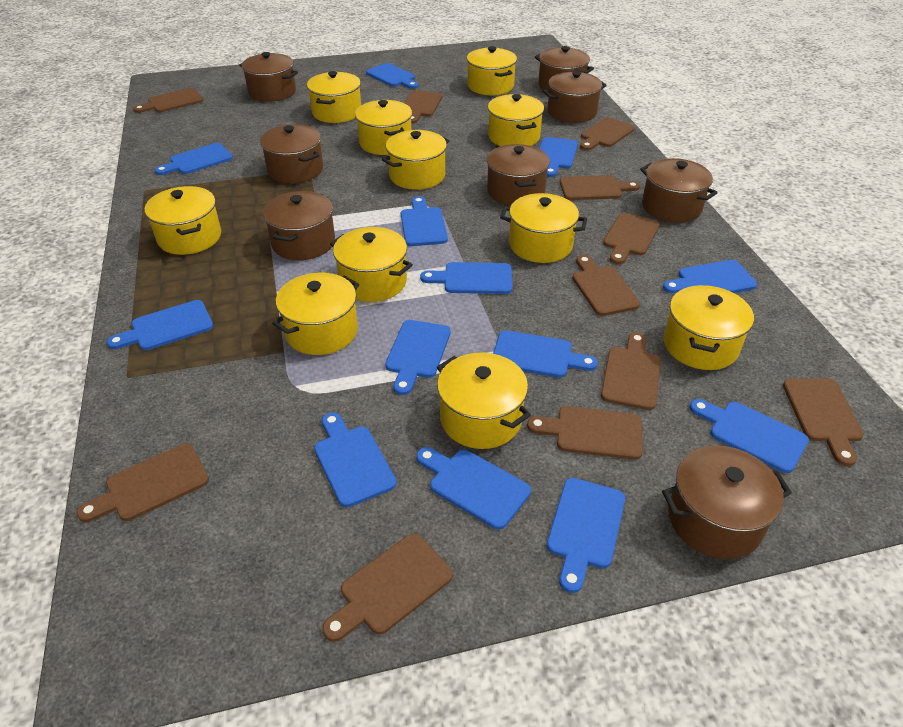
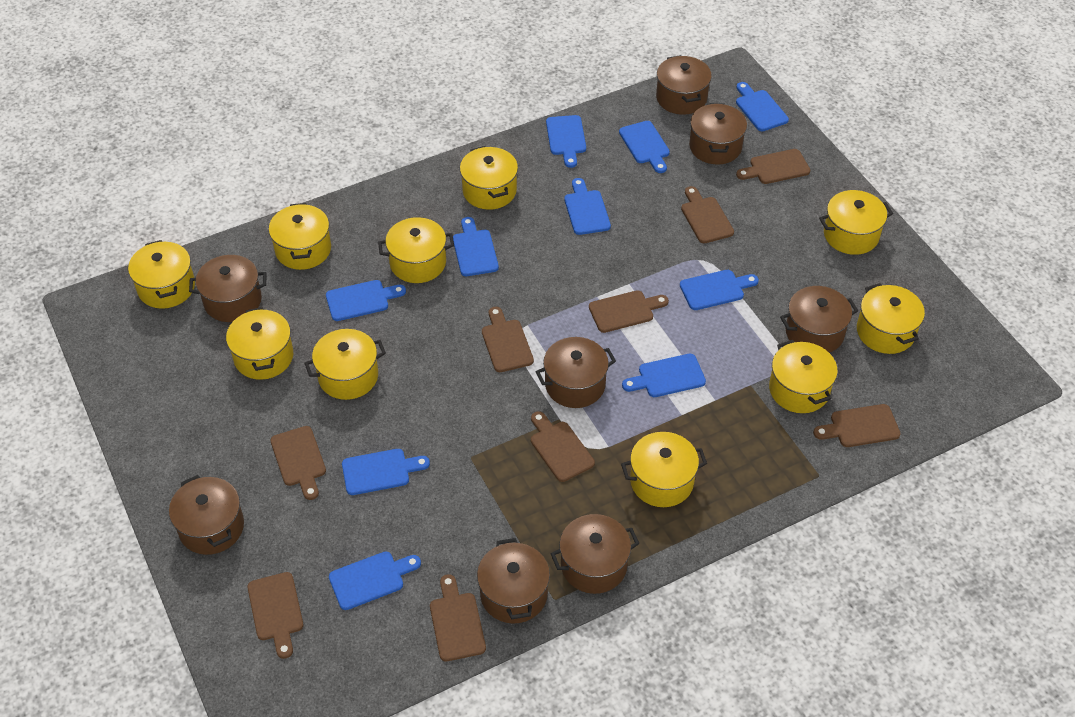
blue cutting board: [107,300,213,350] [155,143,233,175] [314,412,397,507] [366,63,418,89] [385,320,451,395] [401,196,448,246] [416,447,531,530] [420,262,512,294] [493,330,598,378] [539,137,578,177] [547,478,625,593] [663,260,757,293] [689,399,809,473] = 13 -> [326,280,406,321] [329,552,421,610] [342,449,430,495] [453,217,499,276] [546,115,586,168] [564,178,611,235] [619,121,670,173] [622,354,706,397] [680,270,759,310] [736,82,789,131] = 10
brown cutting board: [77,444,209,522] [133,88,203,113] [322,534,453,642] [404,91,442,124] [527,406,643,460] [560,175,640,200] [572,255,640,316] [580,117,635,150] [601,332,661,410] [603,213,660,264] [783,379,864,466] = 11 -> [248,572,303,659] [270,426,326,500] [430,574,486,661] [482,307,534,372] [531,411,595,482] [589,290,669,333] [681,186,734,243] [736,149,810,184] [813,404,901,447] = 9
yellow pot: [145,186,221,255] [272,273,359,355] [307,71,361,123] [330,227,413,302] [355,100,412,155] [382,130,449,190] [437,353,531,449] [467,46,517,95] [488,94,544,146] [500,193,587,263] [663,285,754,370] = 11 -> [128,240,195,309] [226,307,293,380] [269,203,331,270] [304,329,386,400] [378,217,454,283] [460,146,518,210] [621,432,707,507] [769,340,838,413] [819,190,893,255] [857,283,925,354] = 10

